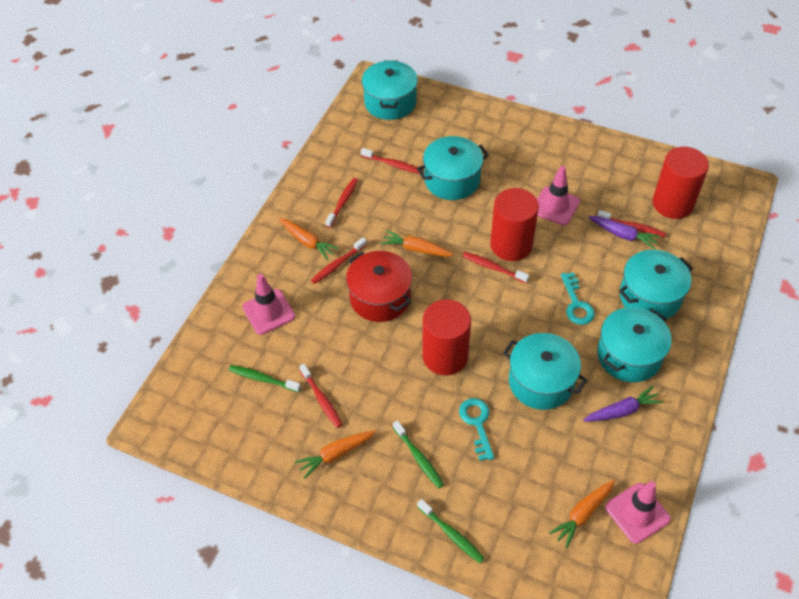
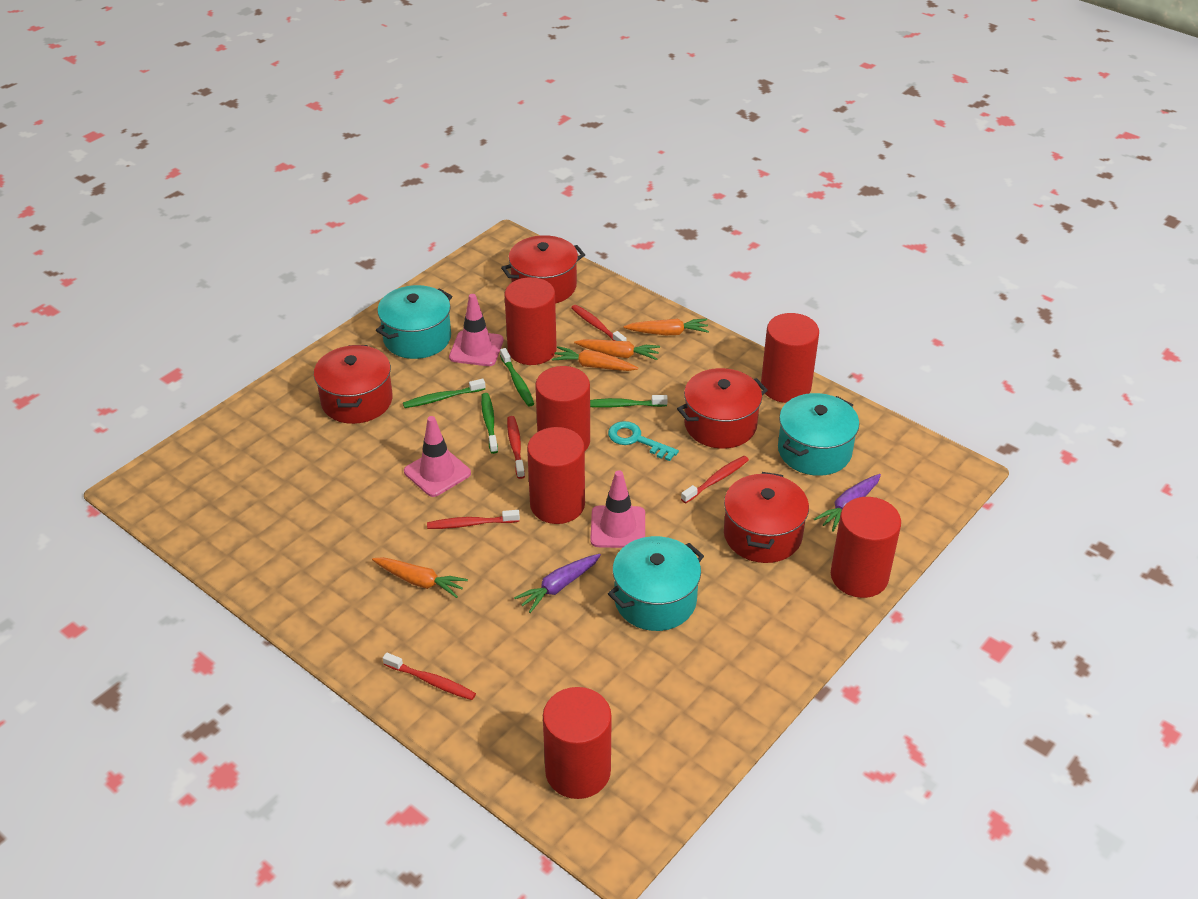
green toothbrush: [229,365,301,392] [393,420,444,488] [417,499,485,563] = 3 -> [403,379,485,408] [481,393,498,454] [500,348,534,407] [590,395,668,408] = 4
red cylinder: [423,299,471,375] [490,188,539,261] [653,147,709,219] = 3 -> [505,277,557,365] [527,427,585,524] [535,366,590,451] [543,687,612,799] [761,313,819,403] [831,497,901,598] = 6
red pot: [346,251,412,322] = 1 -> [314,345,393,424] [501,235,585,304] [677,368,768,449] [724,472,809,563] = 4
red toothbrush: [299,364,343,428] [311,237,367,284] [325,178,358,228] [361,148,422,174] [462,252,529,283] [598,210,666,238] = 6 -> [383,652,476,700] [427,510,520,529] [507,416,525,479] [571,305,627,341] [681,456,749,503] = 5
turquoise key: [459,398,494,461] [561,272,595,325] = 2 -> [608,421,679,461] = 1
turquoise pot: [362,60,418,120] [417,136,489,200] [503,333,587,410] [597,307,672,382] [619,250,693,319] = 5 -> [376,285,452,359] [608,536,704,631] [778,393,859,476] = 3

